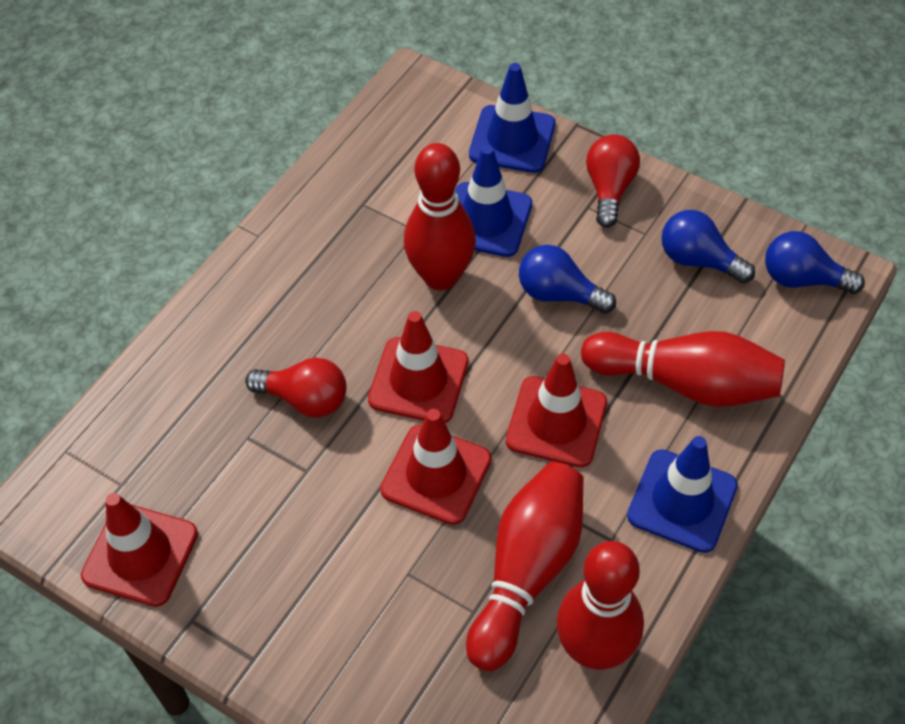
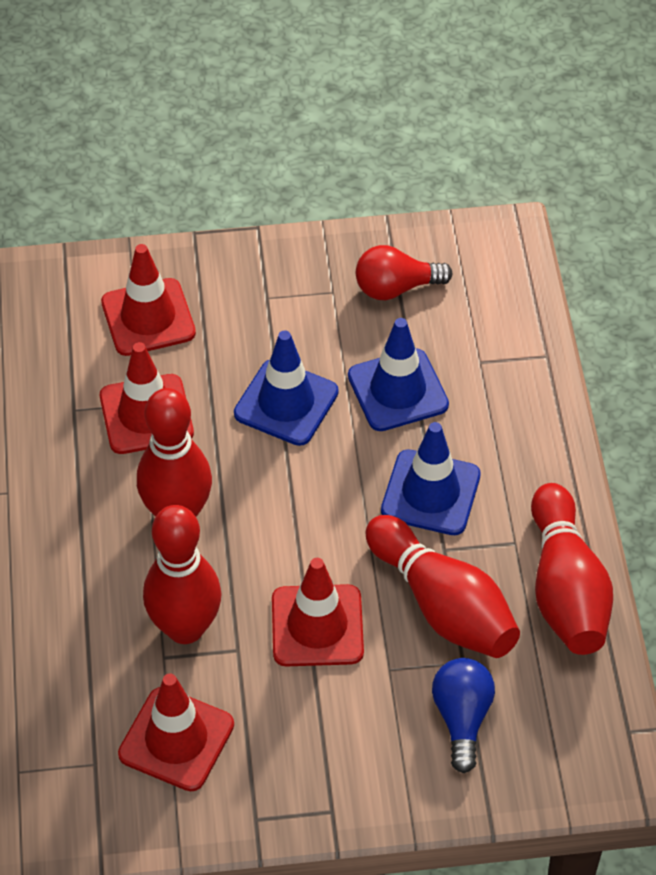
blue light bulb: [519,245,616,314] [661,210,755,283] [765,231,865,294] = 3 -> [432,658,495,773] = 1
red light bulb: [245,358,346,418] [586,134,640,228] = 2 -> [356,245,453,300] = 1

